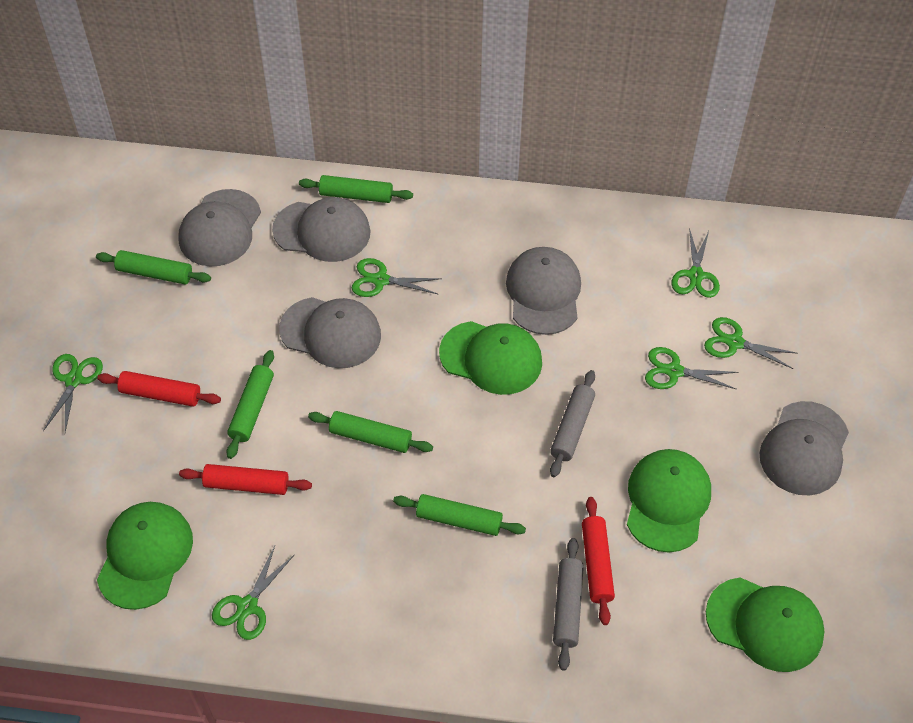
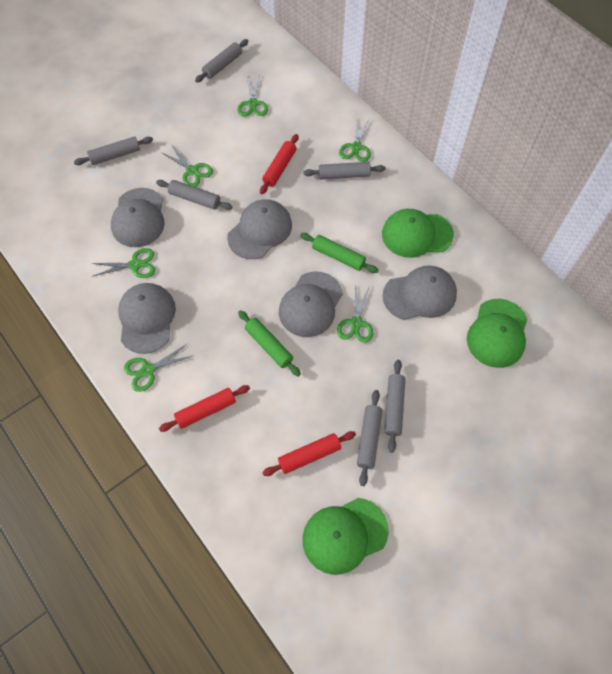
green cap: [97,502,193,610] [439,321,542,395] [627,449,711,553] [706,578,825,672] = 4 -> [303,498,389,575] [382,209,454,258] [467,299,527,368] = 3
green rolling pin: [96,250,211,284] [226,350,274,459] [299,175,413,203] [308,411,433,453] [393,494,526,536] = 5 -> [238,310,301,377] [300,233,379,273] = 2
grey rolling pin: [550,370,595,477] [553,538,584,671] = 2 -> [74,137,153,165] [156,180,232,210] [195,39,248,83] [304,162,386,179] [357,390,382,486] [384,360,405,453] = 6

